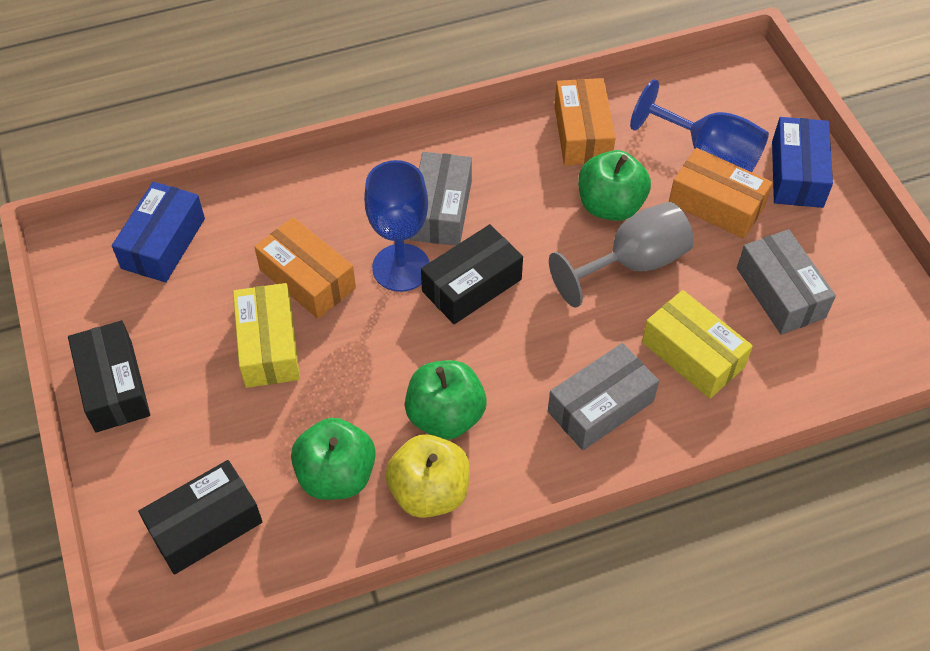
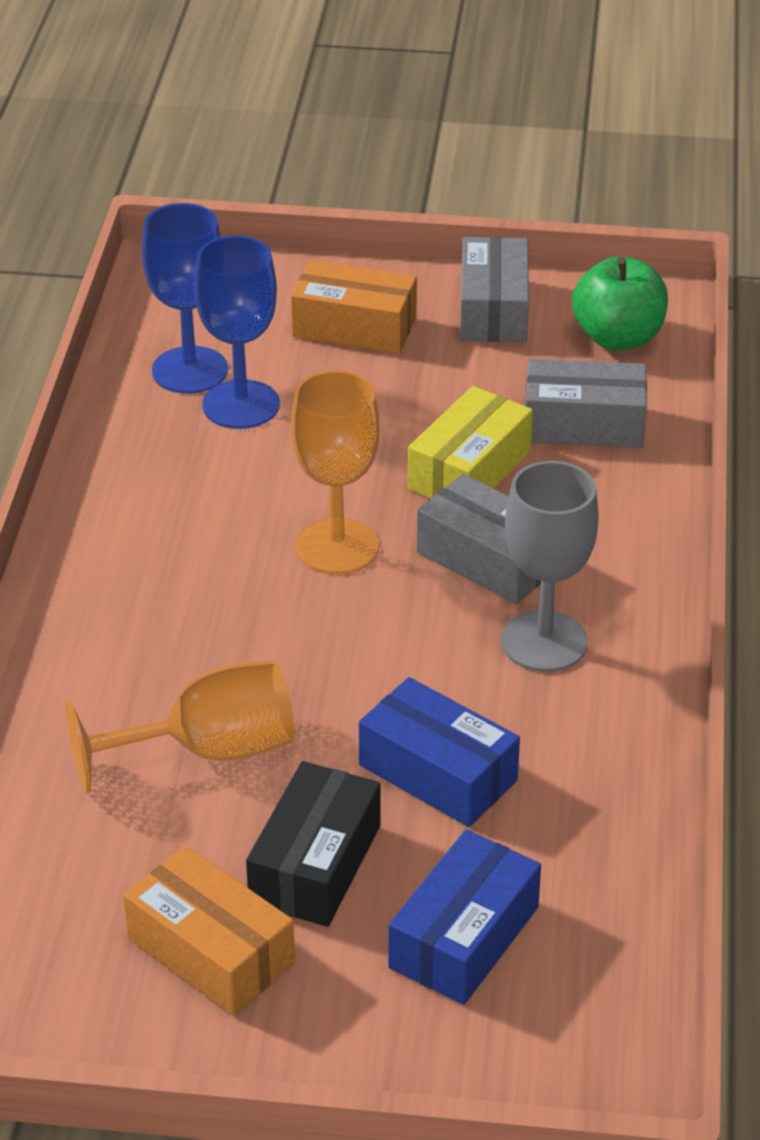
black box: [68,321,150,433] [138,460,262,575] [421,224,523,324] = 3 -> [246,761,380,927] = 1
green apple: [291,418,376,500] [405,360,486,440] [578,150,651,221] = 3 -> [572,256,668,350] = 1
orange box: [254,217,356,319] [554,78,616,165] [669,148,773,239] = 3 -> [123,846,295,1016] [291,260,417,354] = 2
orange goblet: none = 0 -> [65,660,294,793] [291,370,380,574] = 2
yellow apple: [385,434,470,518] = 1 -> none = 0
yellow box: [233,283,300,388] [642,290,753,399] = 2 -> [408,386,533,498] = 1

